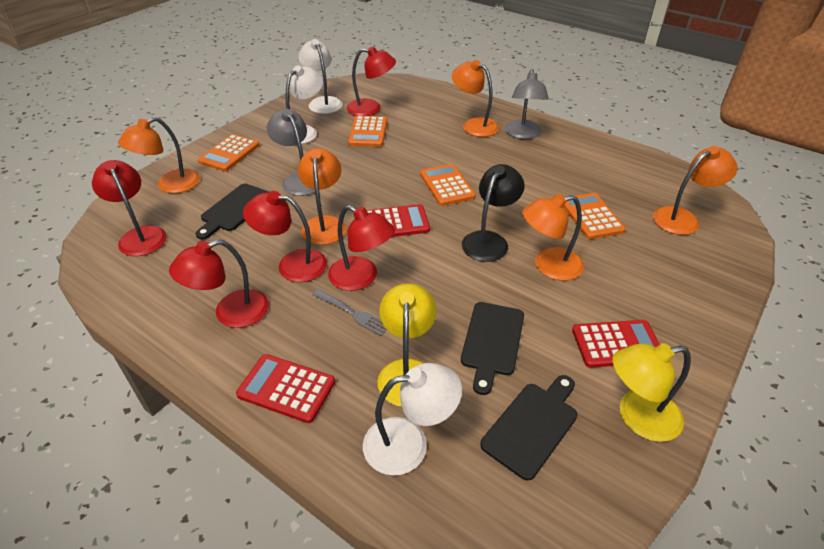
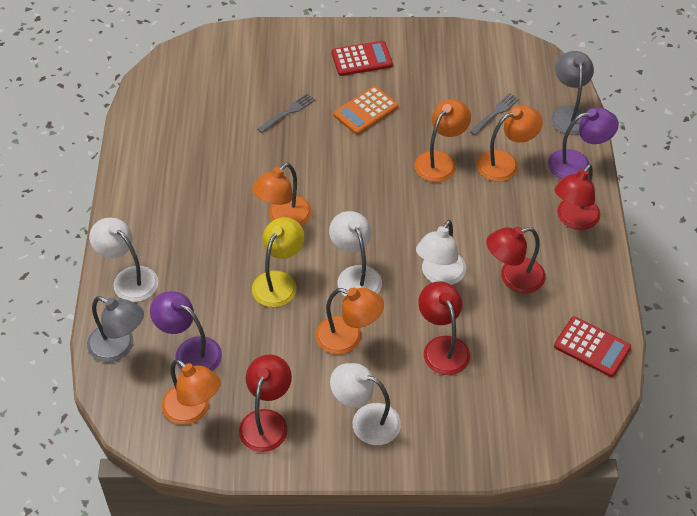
black cutting board: [195,184,270,240] [461,302,524,395] [480,375,578,481] = 3 -> none = 0
black lamp: [462,164,525,262] = 1 -> none = 0
grey fork: [312,289,387,336] = 1 -> [257,93,315,133] [470,93,520,135] = 2
orange calculator: [198,134,259,171] [348,116,387,147] [420,164,476,206] [564,193,626,239] = 4 -> [333,86,398,135] = 1
purple lamp: none = 0 -> [150,291,222,371] [548,108,619,179] = 2
red calculator: [236,354,335,423] [366,204,430,237] [572,320,660,368] = 3 -> [332,41,393,76] [554,316,631,377] = 2
red lamp: [92,160,167,256] [169,239,269,328] [243,191,327,282] [328,205,395,291] [346,46,396,116] = 5 -> [239,354,292,452] [418,281,470,375] [486,227,546,293] [555,164,600,230] = 4
white lamp: [286,65,323,144] [298,39,343,114] [363,363,462,476] = 3 -> [89,218,158,302] [329,211,382,297] [330,363,401,445] [416,220,466,285] = 4
yellow lamp: [378,283,437,407] [613,343,691,442] = 2 -> [252,217,305,307] = 1

